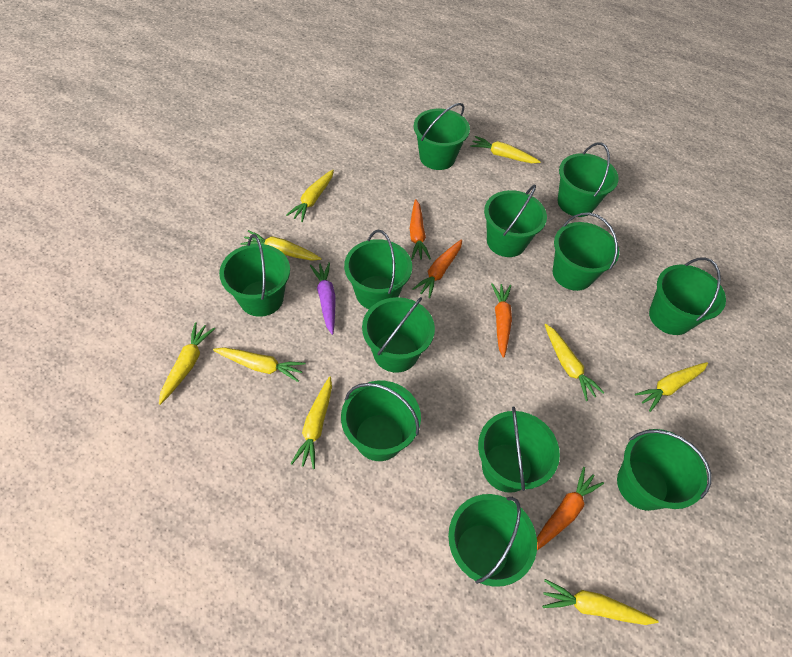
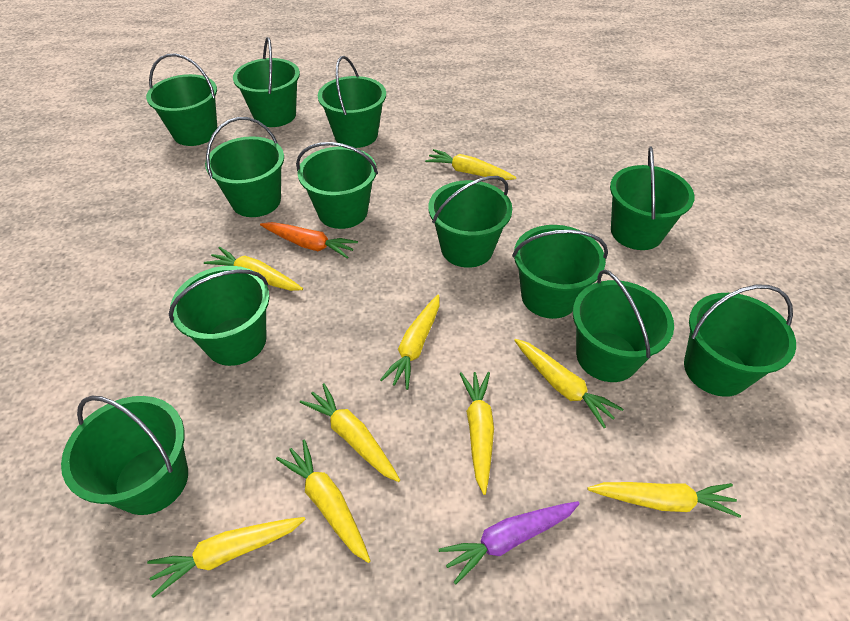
orange carrot: [410,199,431,260] [412,239,462,298] [491,283,512,358] [537,467,604,550] = 4 -> [260,222,358,259] = 1

